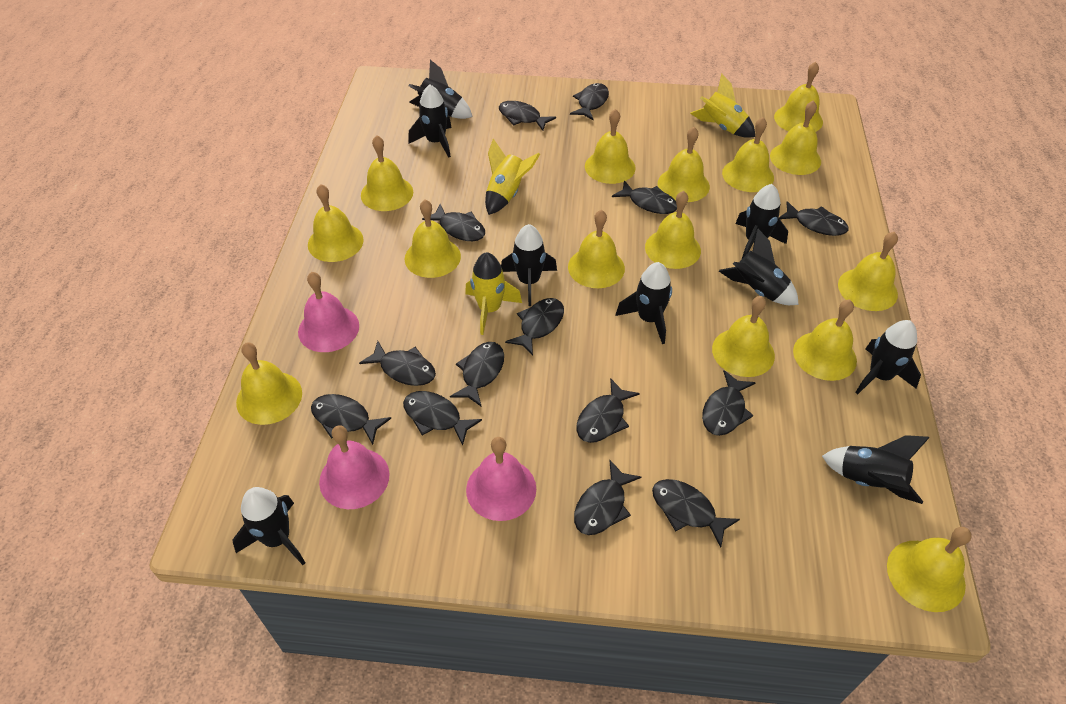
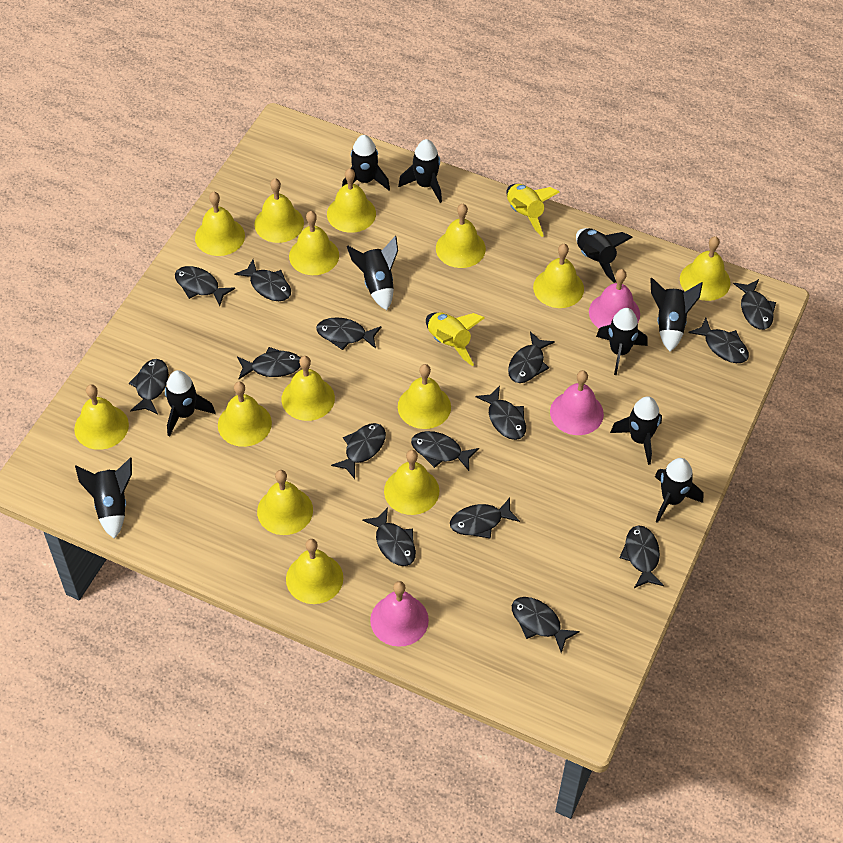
black fish: [311,394,391,445] [359,341,436,386] [403,391,482,445] [422,204,485,241] [450,342,504,407] [499,101,556,131] [505,298,564,356] [570,83,609,120] [574,460,641,535] [577,378,640,443] [612,180,677,214] [652,479,740,547] [702,370,756,436] [779,201,848,236] = 14 -> [129,359,169,414] [175,266,235,306] [234,260,291,301] [237,347,301,379] [316,317,381,350] [331,423,386,479] [362,507,416,566] [411,431,479,471] [450,498,520,539] [475,386,526,440] [508,332,555,383] [512,597,580,653] [619,525,664,588] [688,318,749,363] [733,279,776,330] = 15
black rocket: [232,487,305,565] [408,84,452,158] [409,60,473,119] [501,224,557,306] [615,262,672,344] [719,228,799,305] [736,184,788,260] [822,435,930,504] [855,320,921,395] = 9 -> [75,458,132,539] [165,370,215,436] [342,135,390,190] [347,236,398,310] [398,139,442,203] [576,228,633,283] [596,308,647,375] [610,396,662,465] [650,278,703,352] [655,458,703,523] = 10
yellow bell: [236,342,302,425] [308,184,364,262] [361,135,413,211] [404,200,461,278] [568,210,625,288] [585,109,636,184] [645,191,701,269] [658,127,710,202] [712,296,775,377] [722,117,774,192] [770,100,821,175] [774,62,823,132] [793,299,857,381] [838,232,898,311] [887,527,972,612] = 15 -> [74,384,129,450] [195,192,245,256] [218,382,272,447] [254,178,304,243] [257,470,313,535] [282,356,335,421] [286,539,343,604] [289,211,339,275] [327,168,376,233] [384,450,439,515] [398,364,451,429] [436,204,486,268] [533,244,584,308] [680,236,731,301] = 14
yellow rocket: [465,252,522,335] [485,138,540,215] [690,74,755,138] = 3 -> [426,312,485,366] [506,184,559,237] = 2

